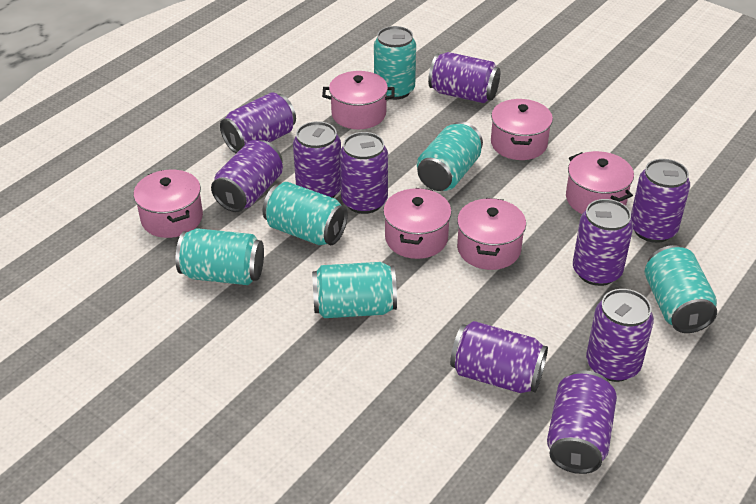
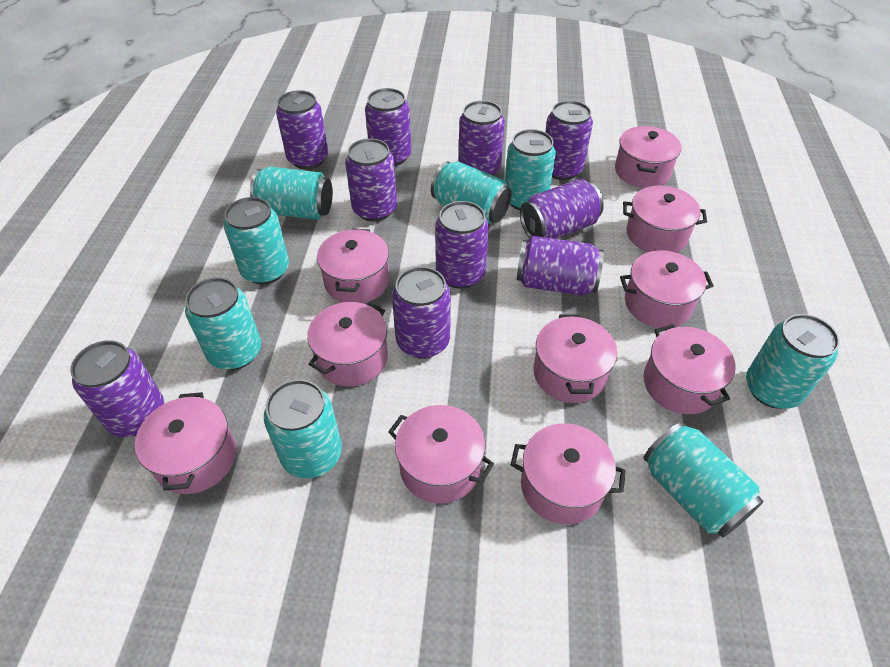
pink pot: [134,170,203,238] [322,71,394,129] [383,188,452,259] [457,198,526,270] [491,99,553,160] [566,151,634,214] = 6 -> [135,392,236,494] [307,302,388,386] [317,228,389,304] [388,405,494,503] [511,423,626,524] [534,314,617,403] [615,126,681,188] [620,250,714,328] [623,185,707,253] [643,324,736,414] = 10
turquoise can: [176,228,264,285] [263,182,348,245] [312,262,397,318] [374,26,416,100] [417,122,483,191] [645,245,717,333] = 6 -> [185,277,261,370] [224,197,289,285] [250,166,333,220] [264,379,342,478] [431,161,512,224] [505,129,556,210] [643,422,763,538] [746,314,840,409] = 8

